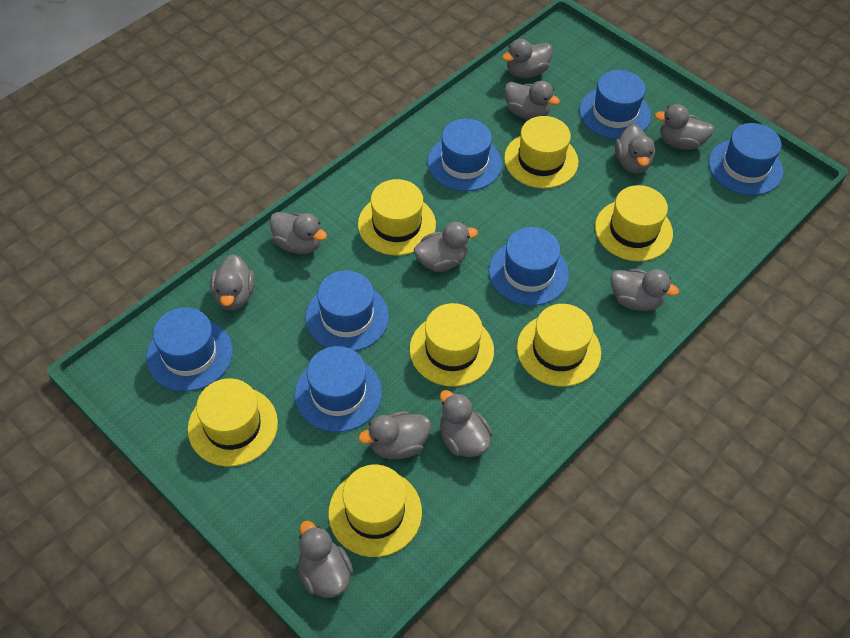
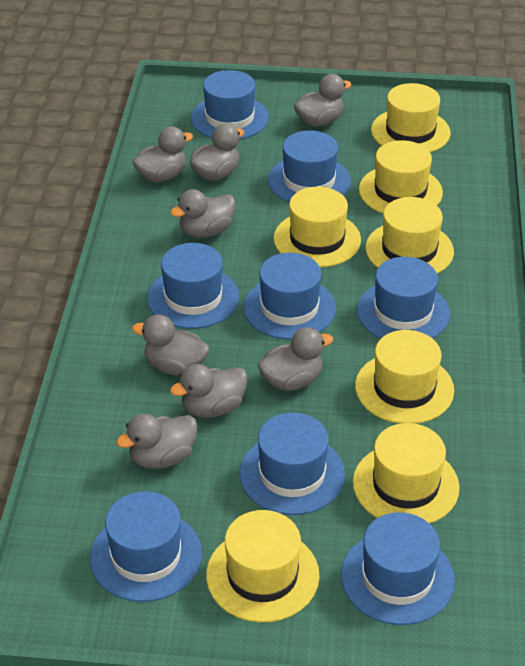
blue hat: [146,307,233,391] [295,346,382,432] [305,271,389,351] [428,119,502,191] [489,227,569,306] [579,70,651,139] [709,123,783,195] = 7 -> [90,491,202,602] [147,243,239,329] [191,70,269,140] [240,412,345,515] [243,253,336,340] [268,130,351,203] [341,512,455,625] [357,257,450,339] = 8
grey duck: [210,254,255,310] [270,212,327,254] [298,521,354,598] [358,411,431,459] [414,222,478,272] [440,390,492,457] [502,39,553,78] [504,81,560,120] [611,269,679,311] [615,124,655,173] [655,104,714,150] = 11 -> [116,414,198,469] [132,126,193,182] [132,314,210,376] [170,189,236,238] [170,364,248,418] [190,124,244,181] [258,327,333,391] [294,74,352,127] = 8

